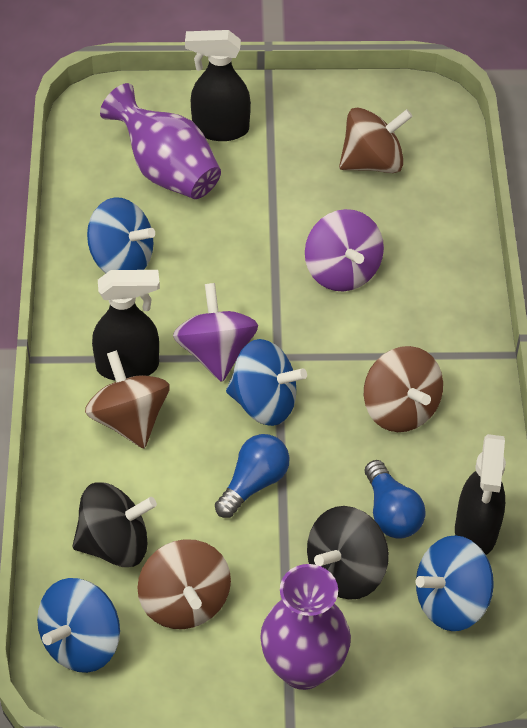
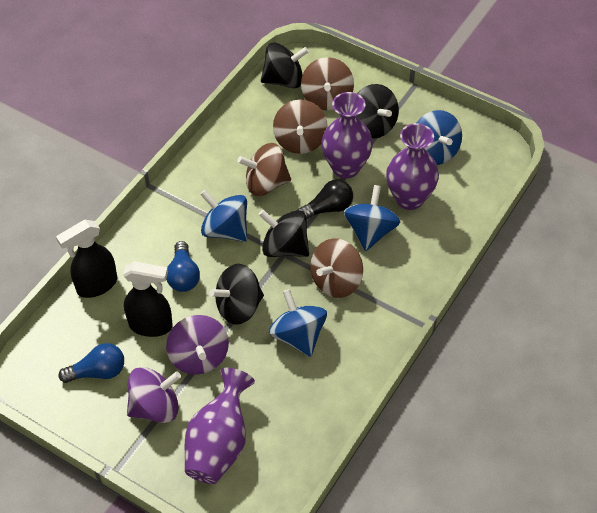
black light bulb: none = 0 -> [297,179,353,219] = 1
black spinning top: [72,482,157,567] [307,506,389,600] = 2 -> [209,264,264,325] [259,210,309,257] [261,42,309,88] [357,84,399,138] = 4
black spray bottle: [92,270,160,381] [185,30,251,141] [455,434,506,555] = 3 -> [56,220,117,298] [123,261,173,337] = 2
purple vase: [100,83,221,199] [260,564,351,690] = 2 -> [185,368,255,484] [321,92,373,178] [386,123,439,210] = 3

